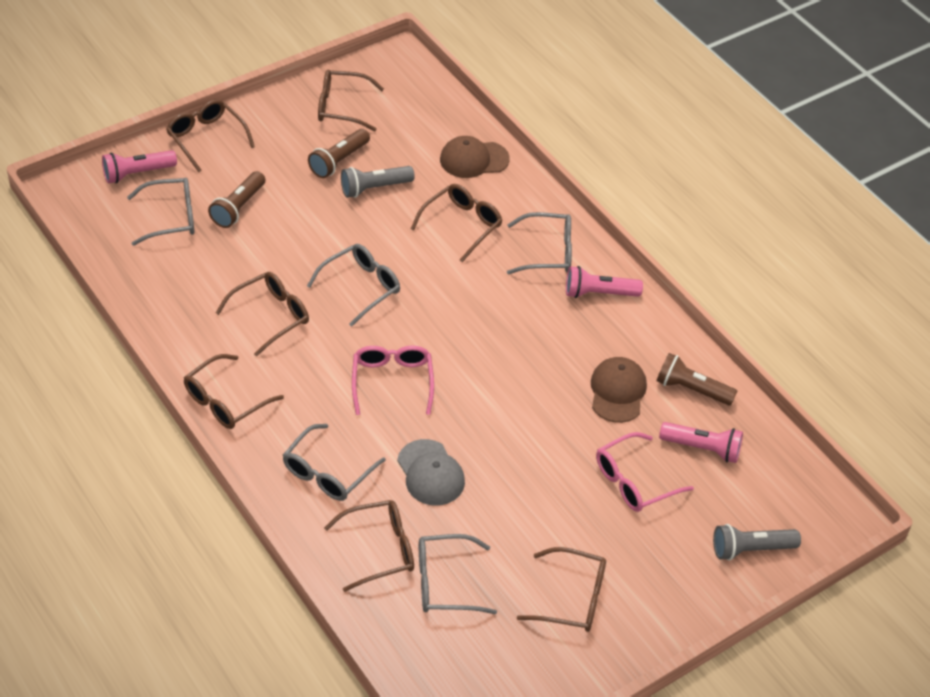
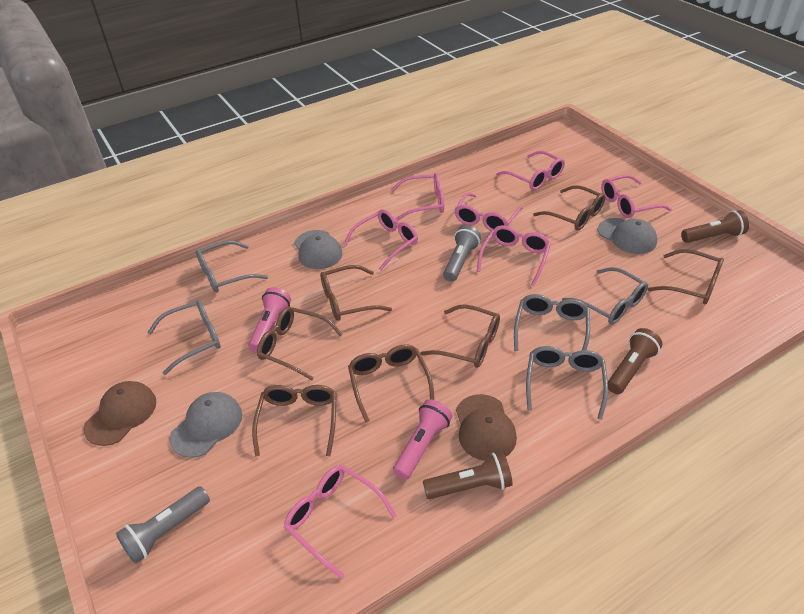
grey cap: [397,439,465,506] = 1 -> [170,392,242,458] [294,230,342,269] [598,218,657,254] = 3
pink flashlight: [102,150,177,183] [566,266,643,298] [659,422,743,463] = 3 -> [248,287,291,353] [393,399,452,480] = 2
pink glasses: [352,346,434,415] [596,432,694,512] = 2 -> [284,465,397,579] [343,209,418,270] [391,173,444,221] [454,192,523,231] [477,225,551,286] [496,151,565,190] [601,175,672,218] = 7

